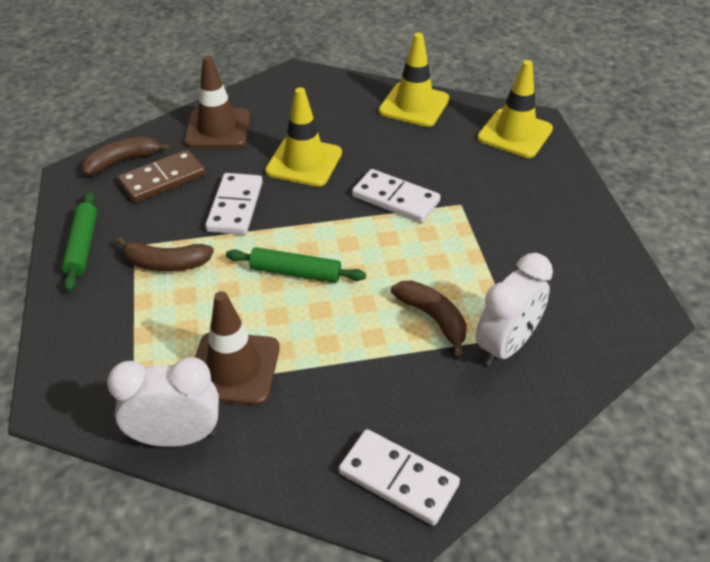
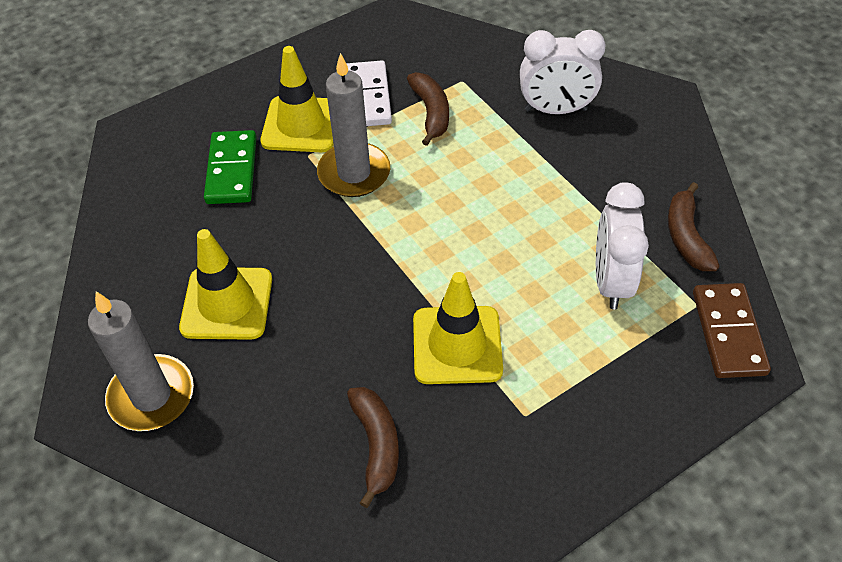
brown traffic cone: [185,55,250,148] [195,291,280,405] = 2 -> none = 0
green domino: none = 0 -> [204,130,257,204] = 1
green rolling pin: [62,192,97,291] [226,247,366,283] = 2 -> none = 0
grey candle: none = 0 -> [88,291,194,431] [317,53,390,197] = 2
white domino: [205,173,263,235] [339,429,460,526] [352,169,440,223] = 3 -> [346,61,392,126] = 1

